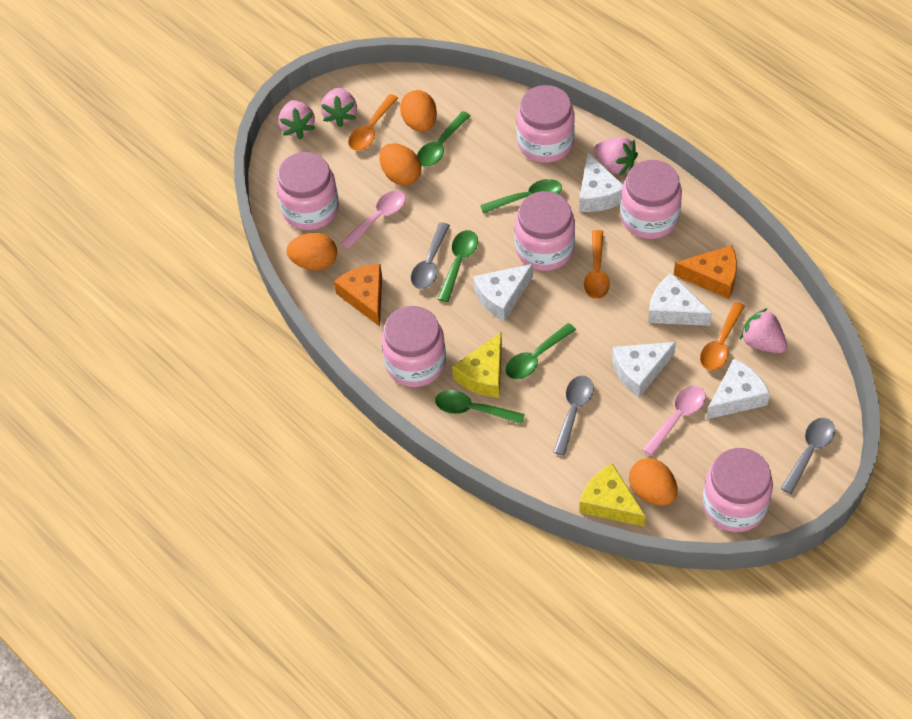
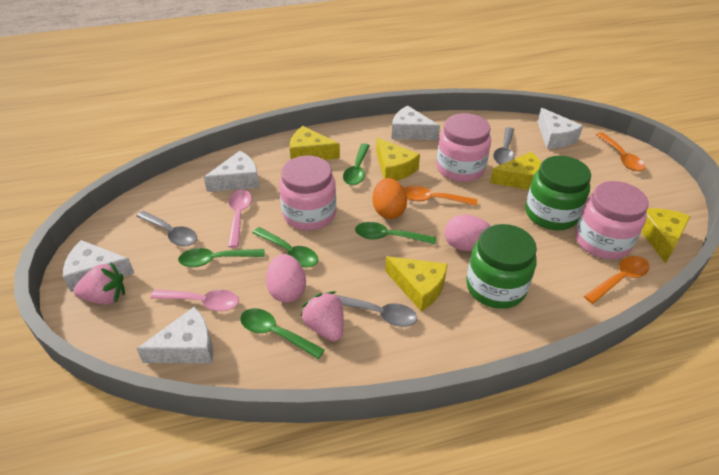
green jar: none = 0 -> [466,224,537,309] [525,156,591,230] = 2
orange cheese: [334,264,382,327] [674,245,737,299] = 2 -> none = 0
orange egg: [286,233,337,271] [379,143,421,186] [400,90,437,132] [629,458,677,506] = 4 -> [372,178,407,219] = 1
pink egg: none = 0 -> [266,254,306,303] [445,214,490,251] = 2
pink jar: [276,152,339,230] [381,306,446,387] [514,191,575,271] [517,85,575,163] [621,160,682,239] [702,448,773,532] = 6 -> [279,156,336,231] [436,113,491,182] [575,181,649,259] = 3
pink strawberry: [278,100,315,139] [321,88,357,127] [594,137,638,176] [740,308,787,353] = 4 -> [74,262,125,305] [301,291,344,342] = 2
yellow cheese: [452,333,502,398] [579,463,645,526] = 2 -> [290,126,340,160] [376,138,420,181] [385,256,448,311] [490,152,542,190] [641,208,691,263] = 5

